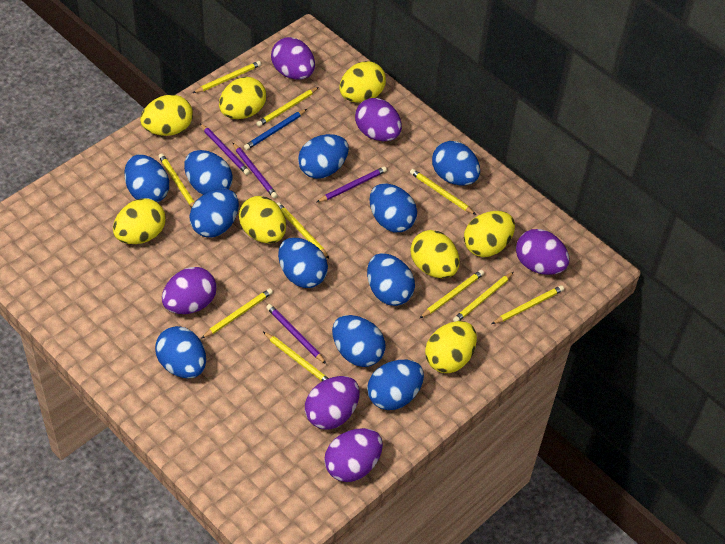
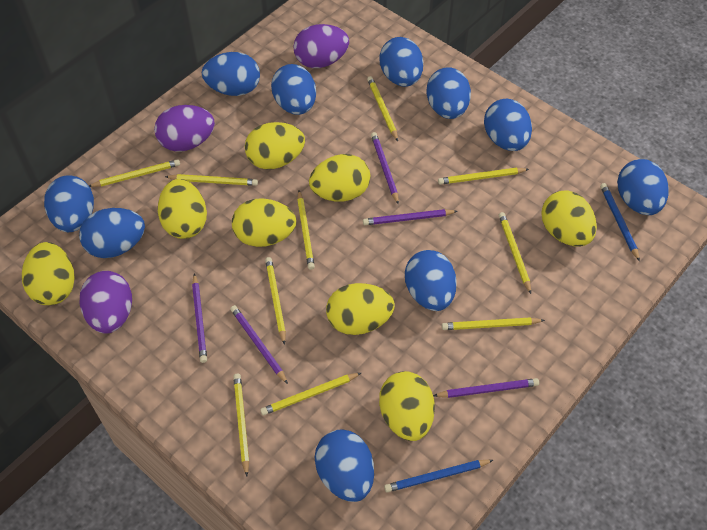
blue egg: [124,154,169,202] [155,326,206,378] [184,150,233,195] [190,189,239,237] [278,238,328,288] [298,134,349,179] [332,315,385,367] [367,253,415,306] [367,360,424,410] [369,184,417,232] [432,141,480,185] = 11 -> [44,176,94,232] [79,208,145,258] [202,52,260,96] [271,64,316,115] [315,429,374,502] [379,37,423,87] [405,250,457,311] [426,67,471,119] [484,98,532,151] [617,159,669,215] = 10
blue pencil: [244,109,307,150] = 1 -> [384,460,493,492] [600,183,640,261] = 2
purple egg: [162,267,217,314] [271,37,315,80] [305,376,360,430] [324,428,383,482] [355,98,402,141] [516,229,569,275] = 6 -> [80,271,132,334] [154,105,215,152] [293,24,349,68] = 3
purple pencil: [200,123,250,175] [232,142,278,198] [266,304,326,364] [316,166,387,203] = 4 -> [192,273,207,363] [230,305,288,384] [363,209,458,225] [371,132,399,205] [433,378,539,398] = 5

